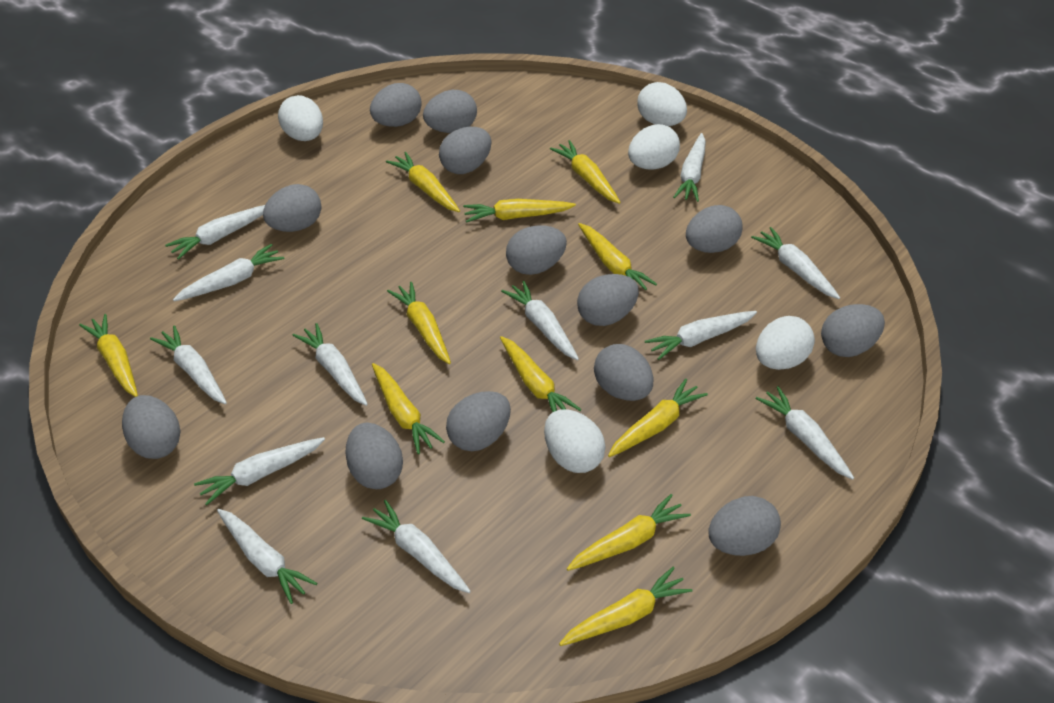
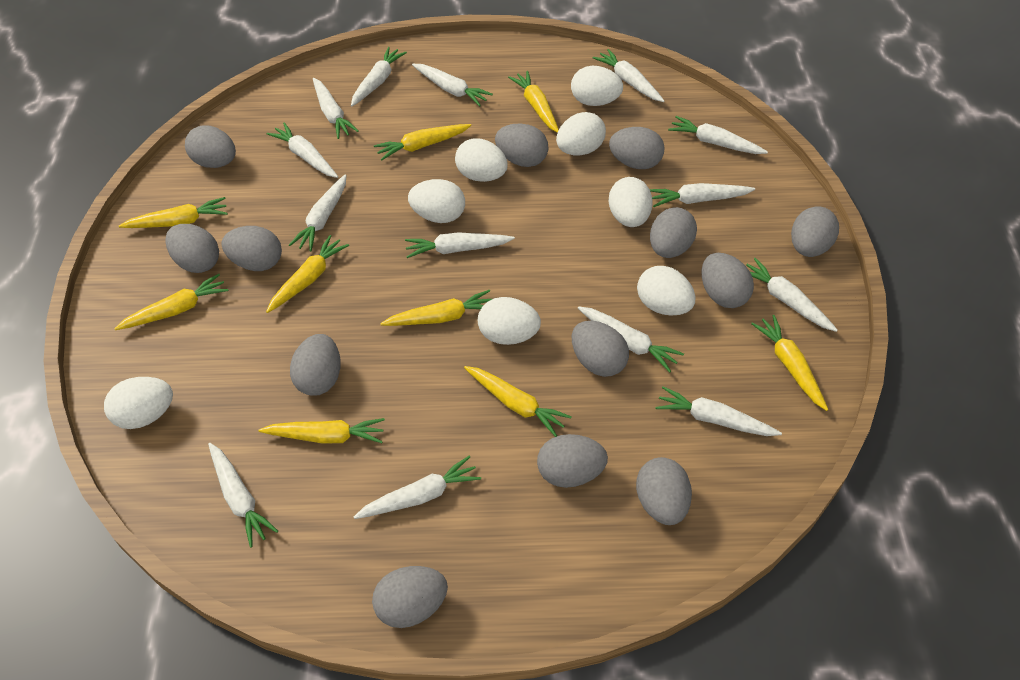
white carrot: [150,325,227,404] [165,205,265,260] [173,244,285,301] [194,437,325,505] [217,509,317,604] [292,323,368,406] [362,500,471,593] [501,281,579,360] [645,311,757,360] [673,133,706,202] [751,227,840,299] [756,386,854,480] = 12 -> [208,443,278,548] [267,123,338,178] [289,174,346,251] [313,78,359,139] [351,47,407,106] [354,455,481,519] [405,232,515,258] [412,64,493,107] [578,306,684,372] [593,49,664,102] [650,183,755,207] [655,386,782,436] [668,116,768,154] [746,258,838,332] = 14
white egg: [278,95,323,141] [544,409,606,473] [628,124,680,170] [637,82,687,126] [756,316,815,370] = 5 -> [104,377,173,429] [408,179,465,223] [455,138,508,182] [478,297,541,345] [556,112,606,156] [571,66,623,106] [609,177,653,227] [637,266,696,315] = 8
yellow carrot: [79,314,138,397] [372,363,445,454] [386,152,460,212] [387,282,451,364] [463,199,576,223] [500,336,582,412] [550,140,621,204] [559,567,692,646] [567,494,691,571] [578,223,657,290] [608,379,708,457] = 11 -> [114,274,228,330] [119,197,227,228] [258,418,385,444] [266,235,349,313] [374,124,471,161] [380,290,492,326] [464,366,572,437] [508,71,559,133] [751,315,828,411] = 9

